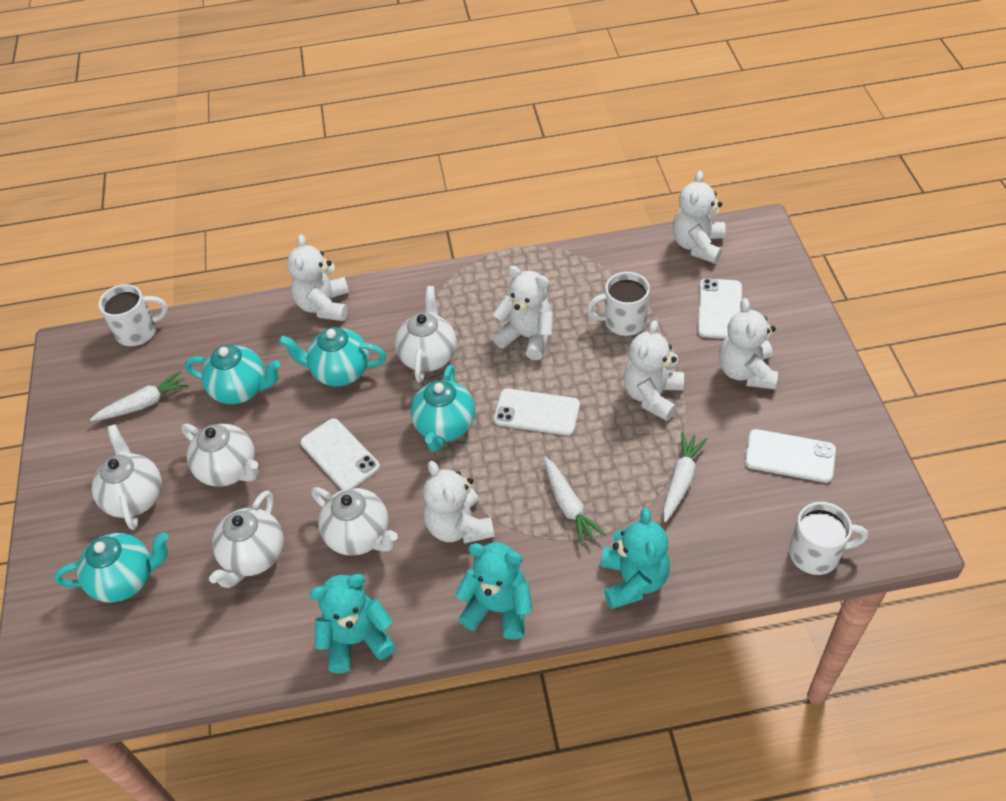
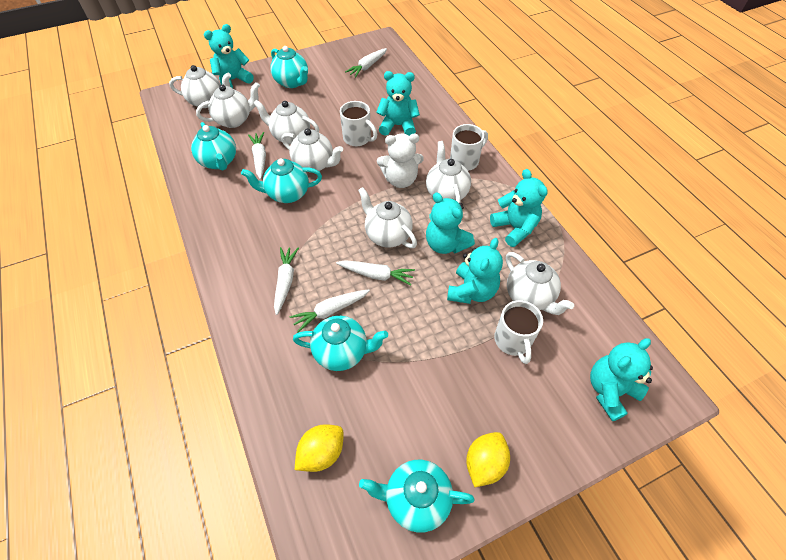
turquoise teapot: [54,532,169,602] [185,345,280,404] [279,327,386,386] [410,365,475,452] = 4 -> [191,122,236,170] [241,159,322,203] [270,46,308,88] [293,316,388,371] [359,460,475,533] = 5
turquoise teddy bear: [310,574,395,673] [455,542,532,640] [601,508,670,609] = 3 -> [204,24,253,88] [376,71,420,136] [426,193,475,254] [447,238,503,304] [490,169,548,247] [590,338,653,421] = 6
white carrot: [90,371,189,421] [544,457,606,546] [663,432,707,522] = 3 -> [248,132,266,179] [274,247,299,315] [290,289,370,332] [336,260,415,285] [345,48,387,77] = 5
white phone: [300,418,380,490] [494,388,580,436] [698,278,742,339] [745,429,836,483] = 4 -> none = 0
white teapot: [92,424,162,530] [181,424,259,487] [209,490,284,588] [311,487,398,556] [395,286,456,382] = 5 -> [169,65,231,108] [196,82,260,128] [253,100,319,145] [282,128,343,173] [358,187,417,248] [426,141,471,203] [506,252,574,315] = 7
white teddy bear: [287,234,349,321] [423,461,494,544] [492,266,553,360] [623,320,684,421] [673,171,726,264] [719,298,778,390] = 6 -> [377,133,424,188] = 1
yellow lemon: none = 0 -> [295,424,344,472] [466,432,510,487] = 2

